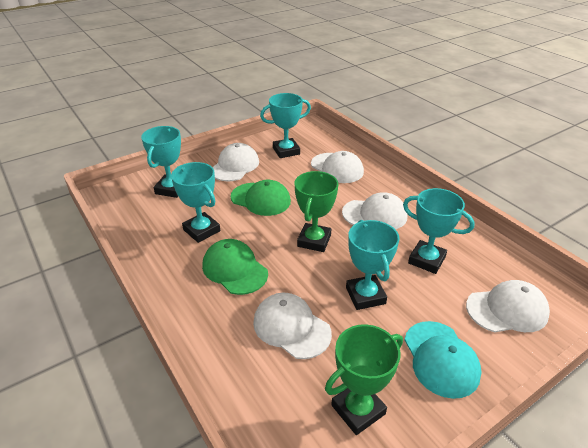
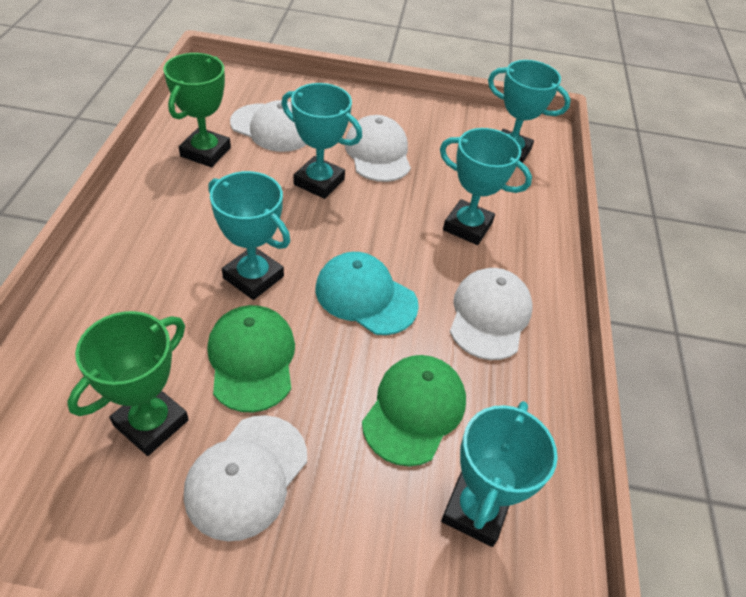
white cap: [213,143,259,181] [253,293,332,359] [311,151,364,183] [342,192,407,229] [466,280,550,332] = 5 -> [184,415,307,541] [230,100,307,152] [345,115,411,182] [450,268,533,360] = 4

